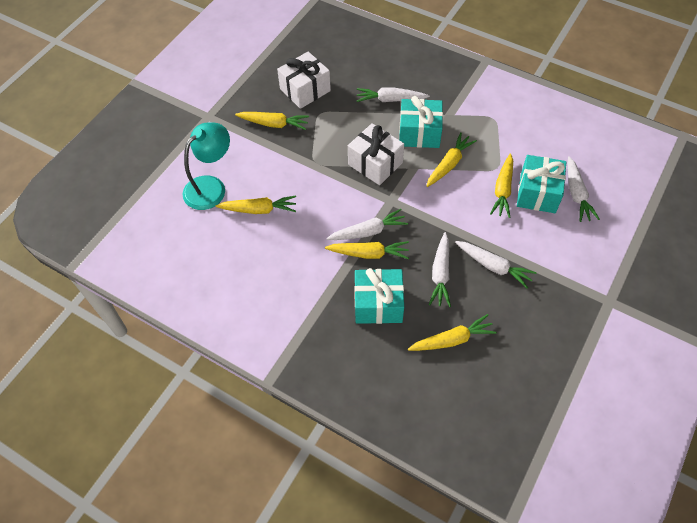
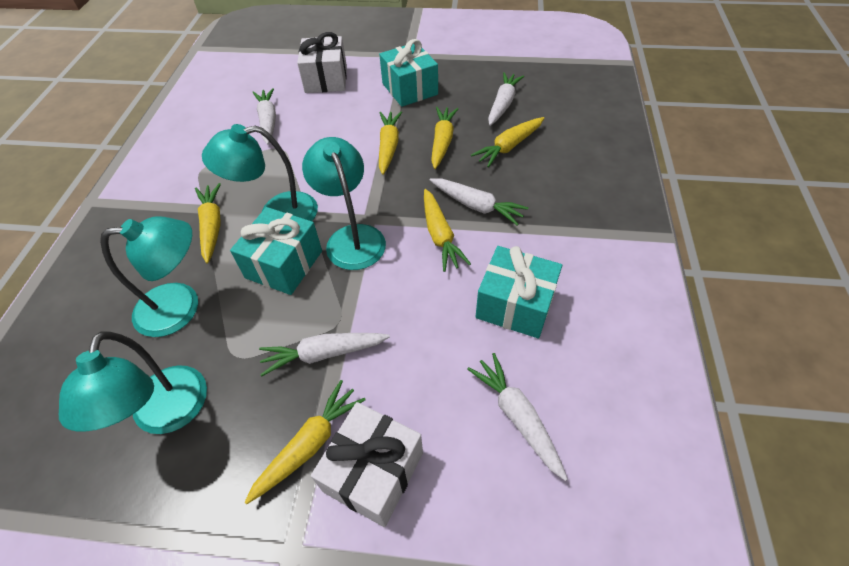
turquoise lamp: [183,122,230,210] = 1 -> [59,331,207,434] [100,216,198,337] [202,124,318,221] [302,137,386,270] = 4

